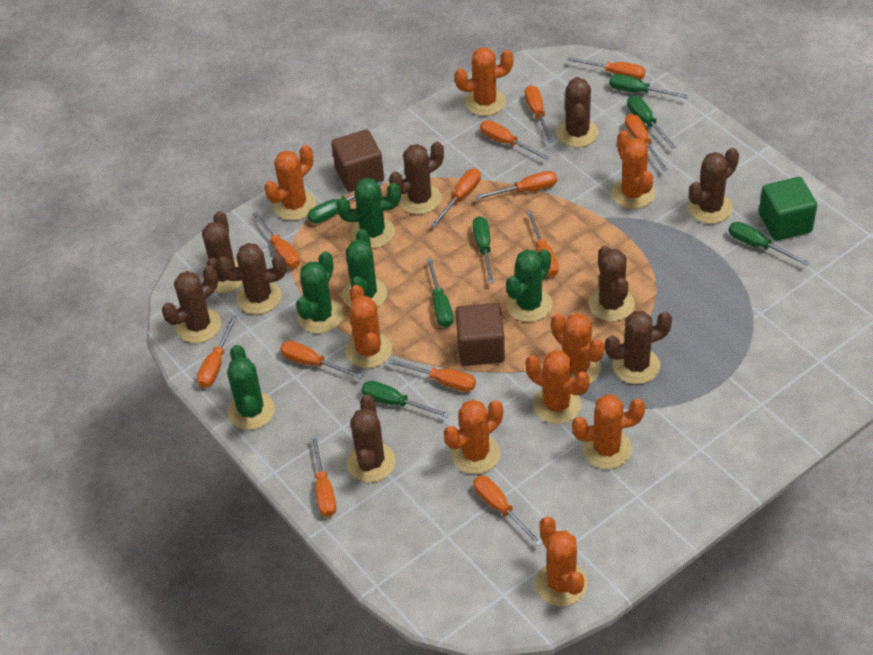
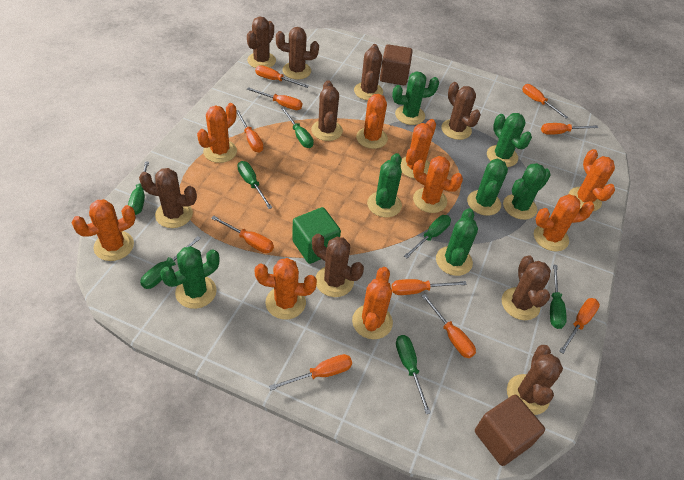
green cactus: [227,345,275,430] [296,251,343,333] [336,178,401,249] [342,229,387,308] [506,249,552,322] = 5 -> [160,246,219,309] [367,153,402,217] [392,71,439,125] [436,208,478,276] [467,158,508,216] [487,113,532,167] [503,163,551,220] = 7
orange screwdriver: [197,315,238,388] [252,212,300,268] [280,341,363,379] [311,435,336,517] [387,359,476,392] [431,169,481,227] [473,476,542,546] [475,171,557,200] [480,120,550,160] [525,85,552,143] [527,211,559,277] [568,57,645,80] [625,114,668,171] = 13 -> [211,216,274,253] [236,110,263,152] [247,87,302,110] [255,65,309,88] [269,354,352,391] [391,279,467,295] [422,294,476,358] [522,84,568,119] [541,123,598,135] [559,298,600,354] = 10

